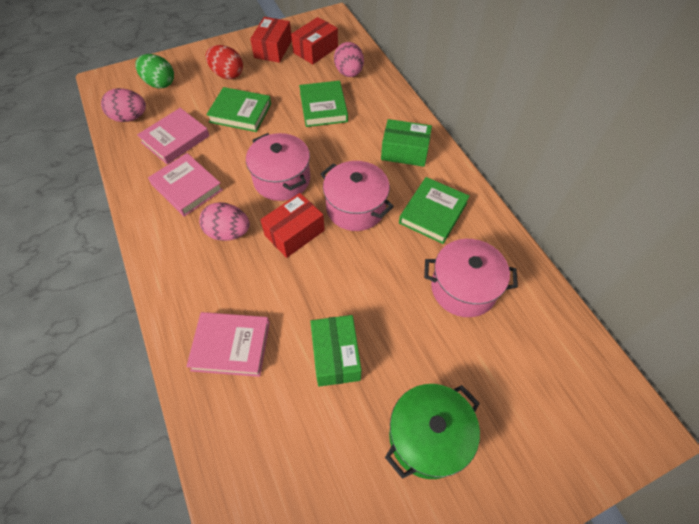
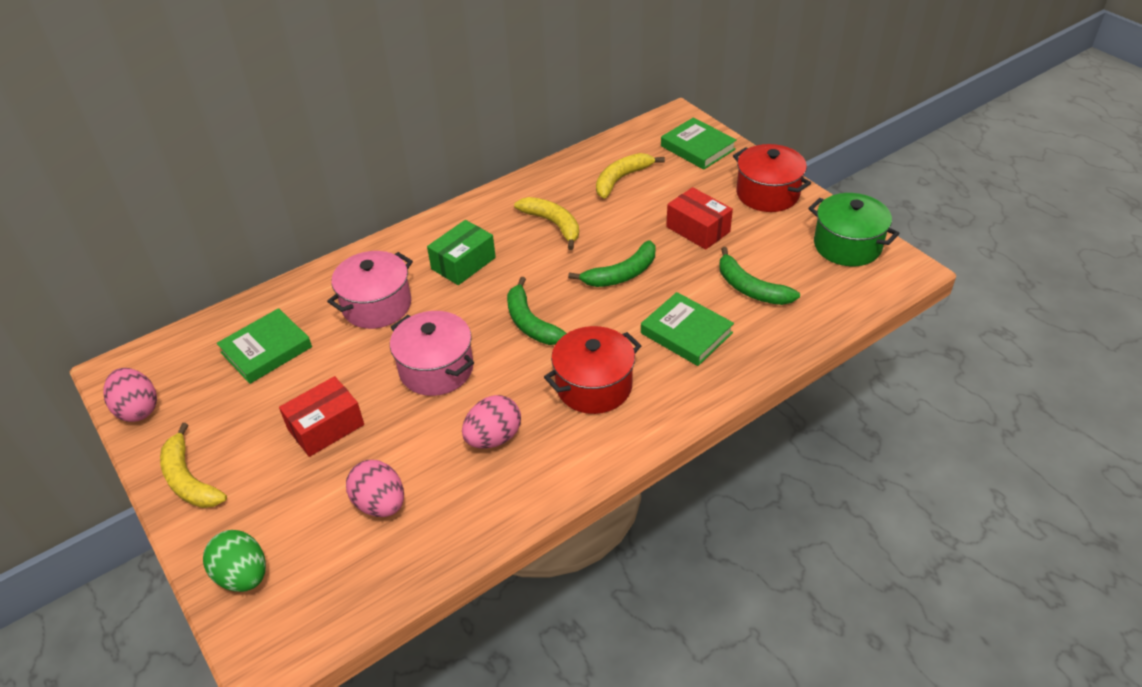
green banana: none = 0 -> [507,277,567,345] [568,240,656,287] [719,247,800,305] = 3
green box: [310,315,361,387] [381,119,432,167] = 2 -> [427,220,496,285] = 1
pink book: [137,108,210,164] [148,153,223,217] [186,312,270,377] = 3 -> none = 0
pink pot: [246,133,310,201] [321,161,394,231] [424,239,518,317] = 3 -> [327,251,413,329] [390,311,474,396] = 2
red box: [250,17,292,63] [260,193,325,258] [291,17,338,64] = 3 -> [279,376,364,457] [666,187,733,250] = 2
red egg: [206,45,243,79] = 1 -> none = 0
red pot: none = 0 -> [544,326,641,414] [733,144,811,212] = 2
yellow banana: none = 0 -> [160,423,227,508] [514,197,579,250] [596,153,665,199] = 3

